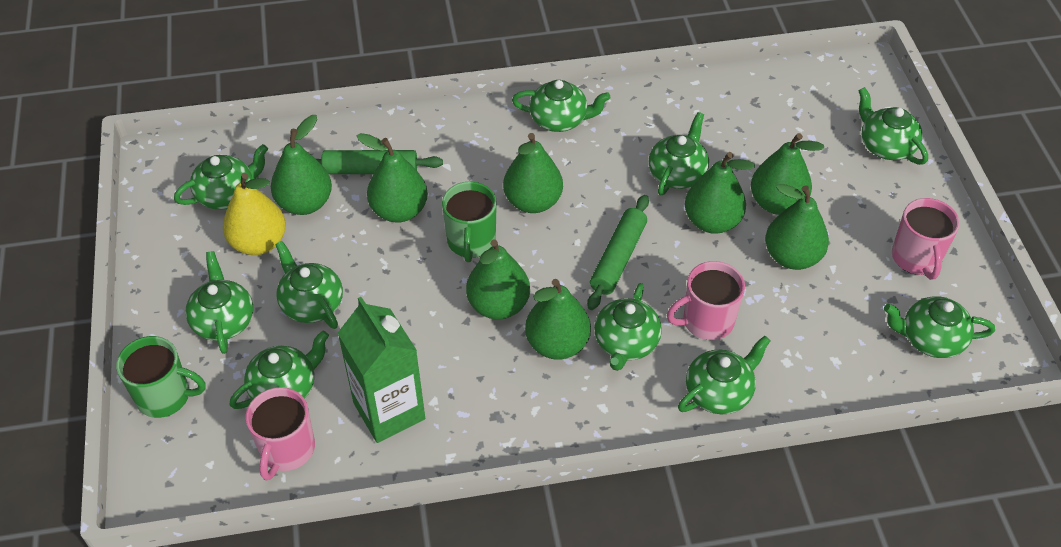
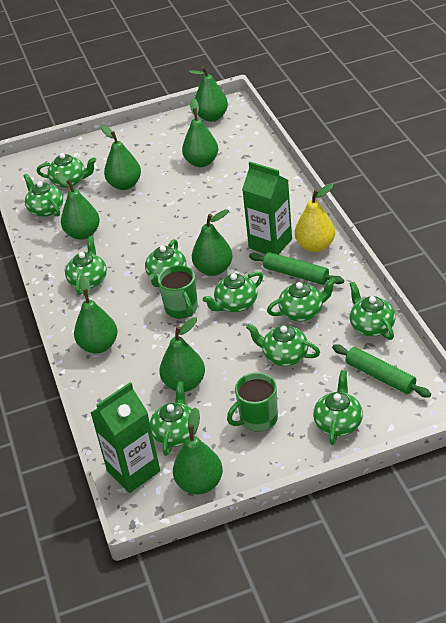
green carton: [338,297,425,443] = 1 -> [91,382,160,493] [242,162,292,255] = 2
pink mug: [246,387,315,480] [667,261,745,340] [892,198,960,280] = 3 -> none = 0

